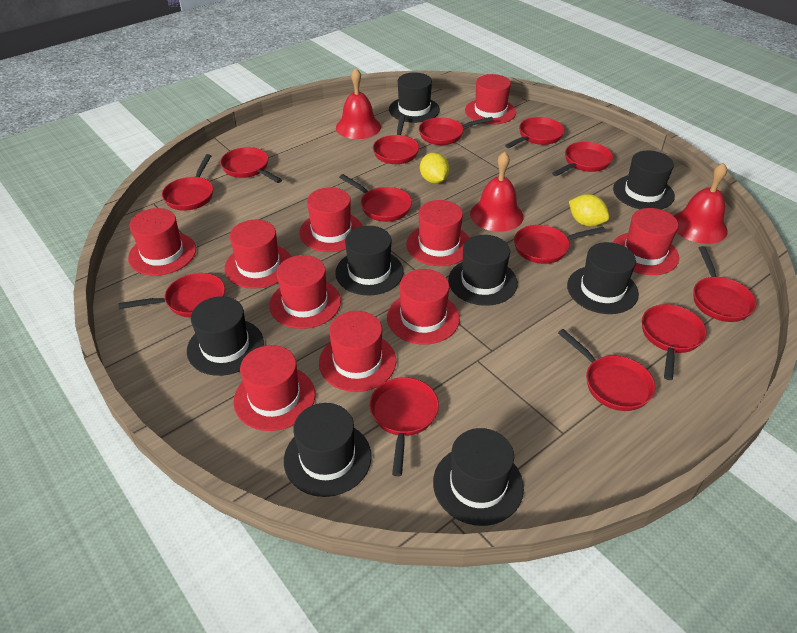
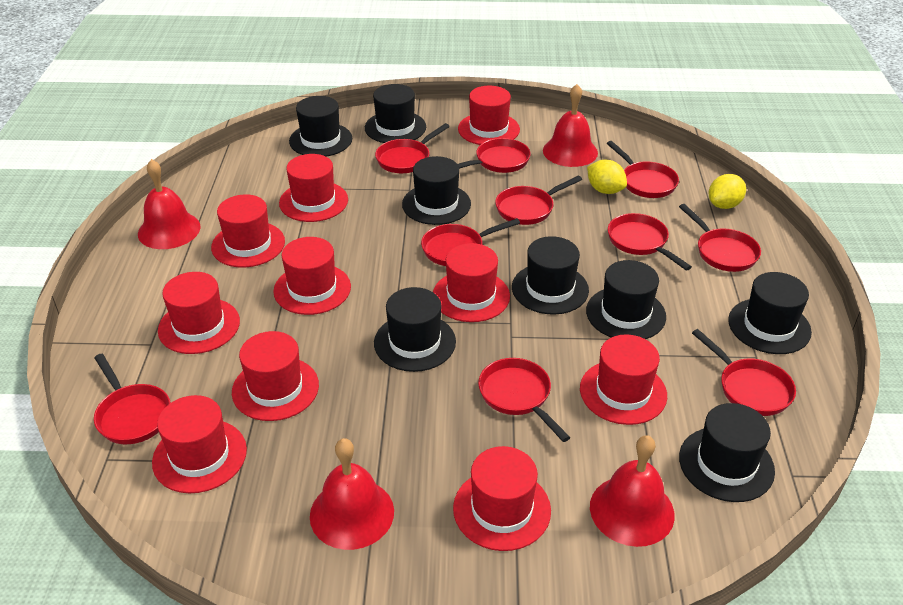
red bell: [336,68,381,139] [470,151,524,232] [674,163,728,244] = 3 -> [138,159,201,249] [310,438,394,550] [543,84,598,167] [590,435,675,547] = 4
red pan: [118,273,225,318] [162,154,213,211] [220,147,282,183] [339,174,412,222] [370,377,439,476] [373,115,419,164] [419,117,493,145] [505,117,565,148] [514,225,605,264] [552,142,613,176] [558,329,655,411] [642,304,707,380] [693,246,757,322] = 13 -> [94,354,171,444] [375,123,450,173] [421,218,520,266] [458,138,531,173] [478,358,571,442] [495,176,582,225] [607,141,679,198] [608,213,692,271] [679,204,761,272] [692,329,796,416] = 10

